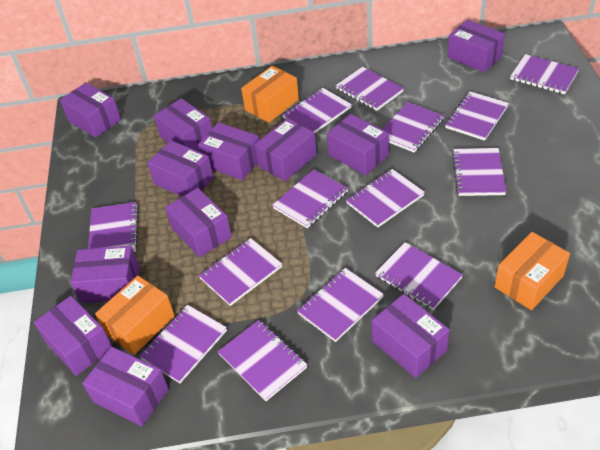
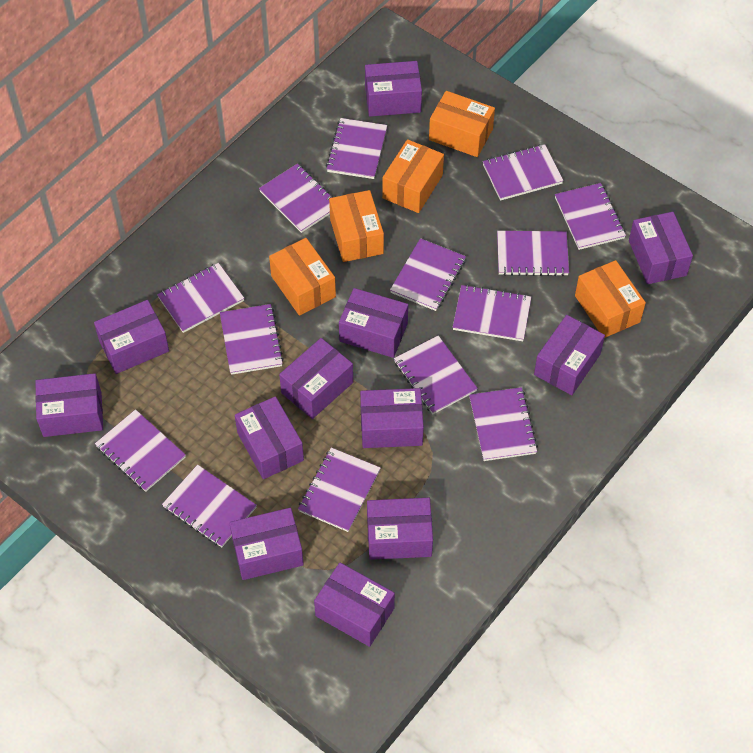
orange box: [95,276,175,355] [241,66,299,123] [495,232,570,310] = 3 -> [269,238,336,316] [329,190,384,262] [382,139,444,213] [429,91,495,157] [575,260,646,338] = 5

